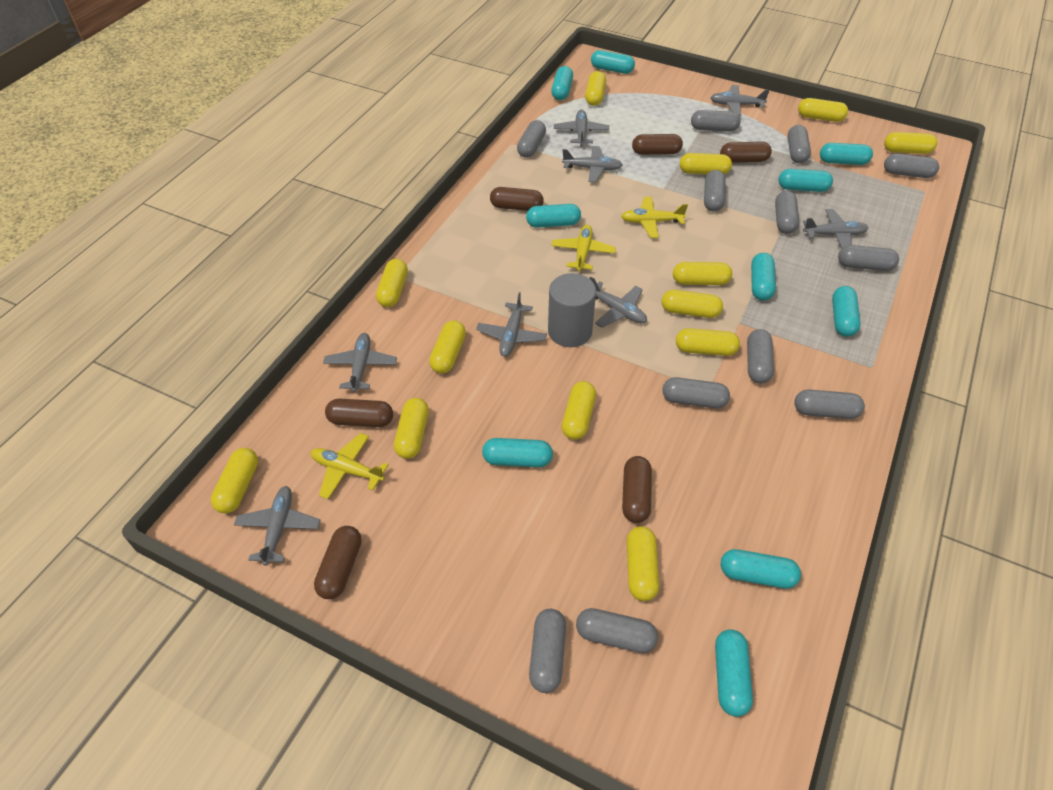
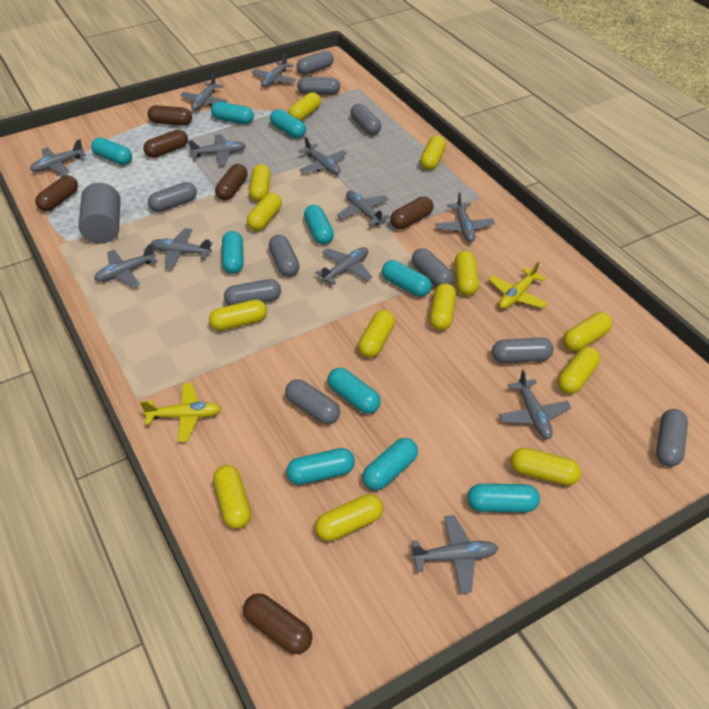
grey capsule: [517,120,546,158] [529,609,566,693] [576,608,658,653] [662,377,730,408] [691,110,741,132] [704,170,726,212] [747,329,774,384] [775,191,799,234] [787,125,811,163] [794,389,865,419] [838,245,899,271] [884,153,939,178] = 12 -> [148,182,197,212] [224,279,281,306] [269,235,300,277] [285,379,340,424] [296,51,334,75] [297,77,340,95] [350,104,381,135] [412,248,454,287] [492,337,554,363] [656,409,688,467] = 10
grey plane: [234,486,320,566] [323,333,397,392] [476,292,547,357] [554,110,609,146] [562,146,622,182] [590,277,647,328] [710,85,769,116] [803,209,868,249] = 8 -> [30,139,86,175] [94,244,158,288] [150,228,213,269] [180,74,228,111] [188,134,246,165] [252,53,296,87] [298,137,347,175] [315,247,372,285] [337,191,390,226] [411,515,498,593] [435,192,495,242] [499,369,571,439] = 12
yellow plane: [311,433,389,499] [551,224,616,271] [621,197,688,238] = 3 -> [140,383,221,442] [488,261,548,309] = 2

